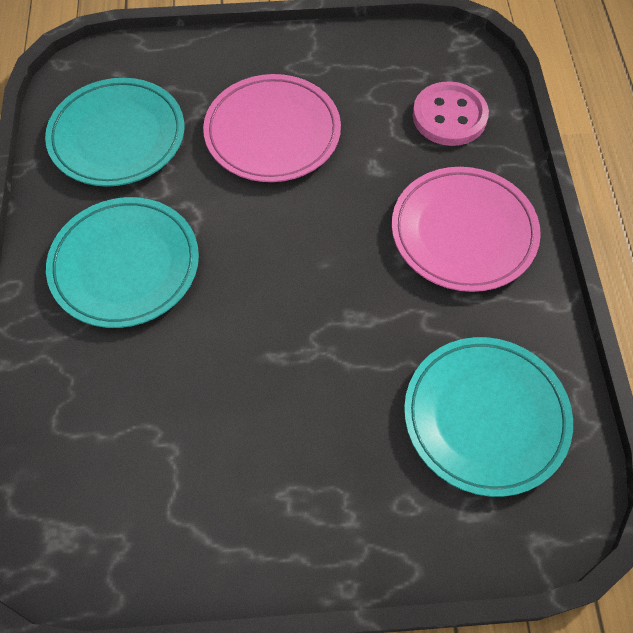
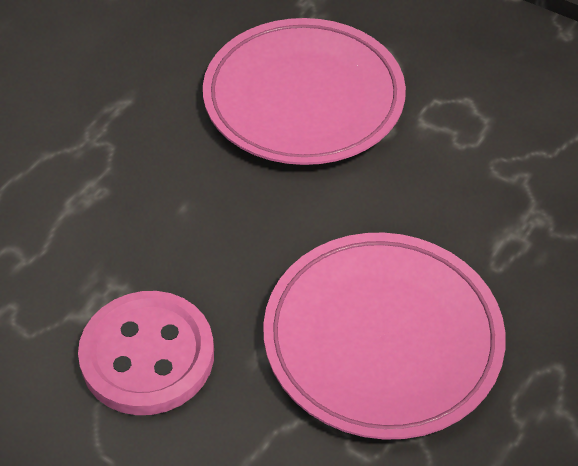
turquoise plate: [45,78,184,187] [46,197,199,328] [404,337,573,497] = 3 -> none = 0

